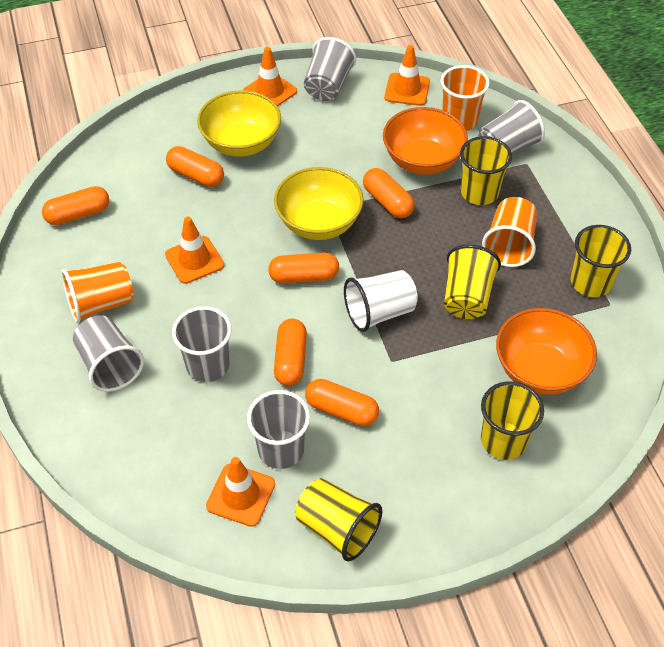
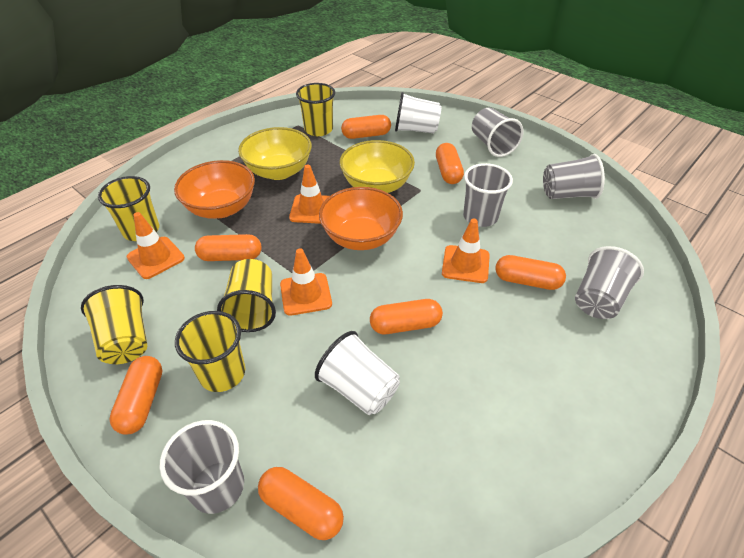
orange capsule: [42,186,109,225] [166,146,224,187] [268,252,339,284] [274,319,307,386] [305,379,379,426] [363,168,415,218] = 6 -> [109,356,163,435] [195,234,262,261] [258,467,344,540] [341,115,391,139] [370,299,443,334] [436,143,464,184] [495,255,566,290] = 7
orange cup: [61,261,134,323] [441,65,490,131] [482,197,537,267] = 3 -> none = 0
white cup: [344,270,418,332] = 1 -> [315,331,400,415] [395,92,441,133] = 2

